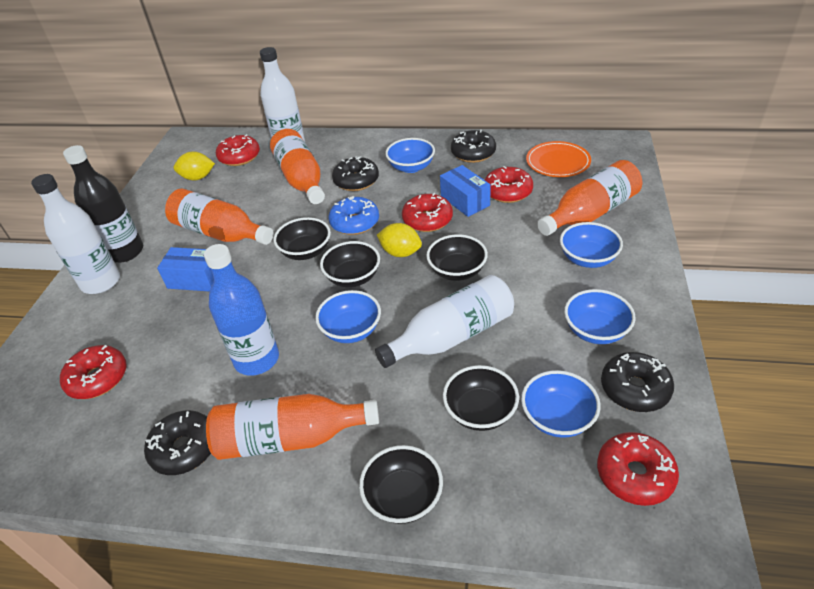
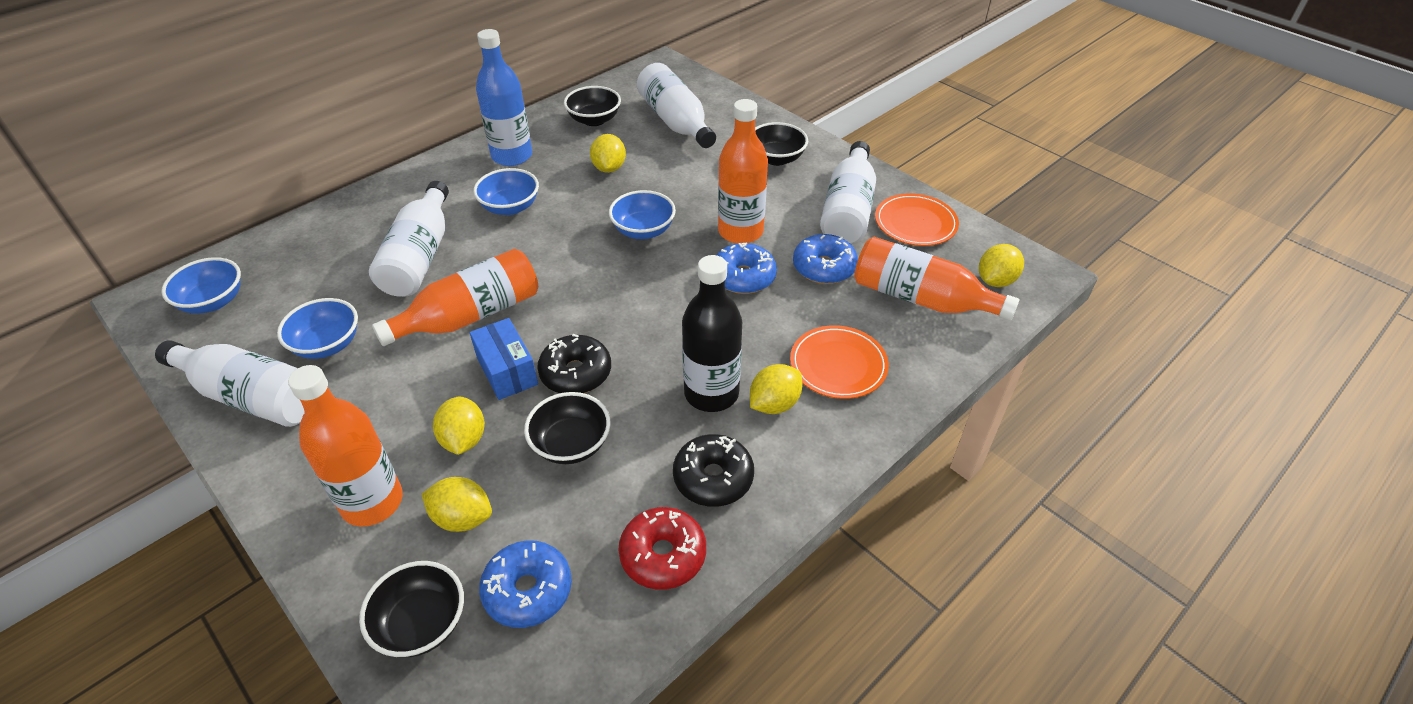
black bowl: [274,217,331,260] [320,241,380,287] [359,445,443,524] [426,234,488,281] [443,365,519,431] = 5 -> [359,561,464,657] [524,392,611,464] [564,86,621,126] [755,122,808,166] = 4
black donut: [144,410,211,475] [332,156,379,191] [451,130,496,163] [601,352,674,412] = 4 -> [537,334,611,393] [673,434,754,507] = 2
blue bowl: [315,290,381,343] [385,138,435,173] [521,370,601,438] [560,222,623,268] [564,289,636,344] = 5 -> [161,257,241,314] [277,298,358,359] [473,168,539,215] [609,190,676,239] = 4
blue box: [157,247,214,292] [440,165,491,217] = 2 -> [470,318,538,400] = 1
blue donut: [329,196,379,235] = 1 -> [479,540,572,628] [717,242,777,294] [793,234,858,284] = 3
orange plate: [526,141,591,177] = 1 -> [790,325,889,399] [875,193,959,246] = 2
red donut: [60,345,127,399] [216,134,260,166] [402,193,453,232] [485,166,533,203] [597,432,679,506] = 5 -> [618,507,706,590] = 1
white bottle: [31,174,120,294] [260,47,305,142] [375,275,514,368] = 3 -> [155,340,305,427] [369,181,449,297] [637,63,716,148] [820,141,876,244] = 4
yellow lemon: [174,151,215,181] [377,223,422,257] = 2 -> [422,477,492,532] [433,397,485,455] [590,134,626,173] [750,364,802,414] [979,244,1024,287] = 5

